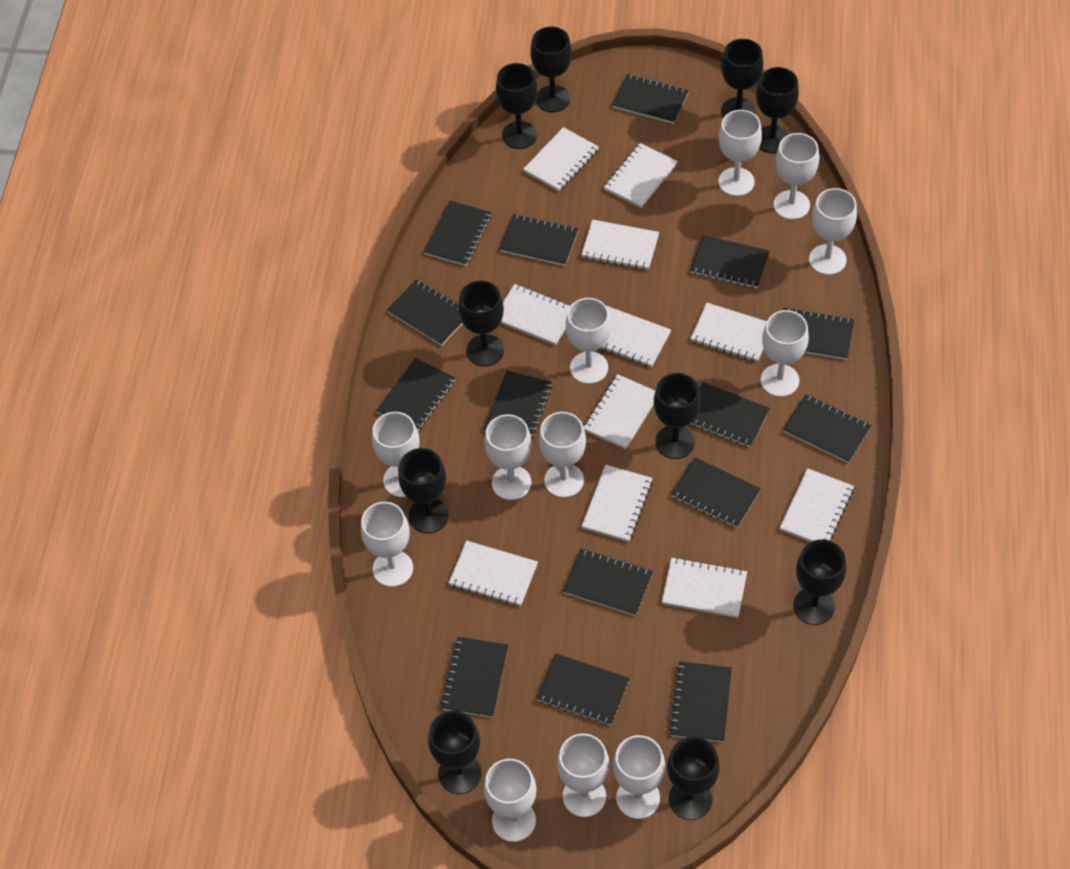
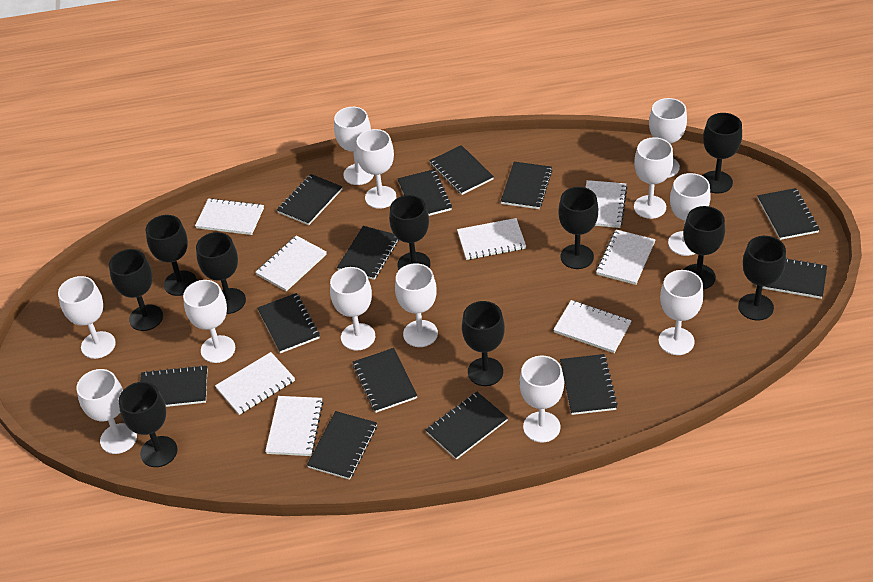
black notebook: [376,358,455,431] [387,279,463,346] [424,201,491,266] [441,637,508,718] [484,371,552,439] [499,214,578,266] [537,653,630,725] [563,549,653,616] [612,74,689,124] [669,661,732,742] [671,457,761,528] [690,235,770,288] [690,382,770,447] [783,307,854,360] [783,394,872,463] = 15 -> [140,365,207,407] [257,293,320,353] [277,174,342,225] [307,411,377,480] [337,226,399,280] [353,348,417,413] [398,169,452,216] [426,392,508,460] [430,145,494,195] [501,162,552,209] [560,354,618,415] [756,258,827,299] [757,188,820,240] = 13
white notebook: [449,540,538,606] [501,284,570,345] [523,127,599,191] [581,220,659,270] [581,465,653,542] [583,374,655,449] [601,306,671,367] [604,143,678,208] [662,557,747,618] [690,303,767,362] [779,468,854,542] = 11 -> [195,198,264,235] [215,352,295,415] [255,235,327,291] [265,396,324,456] [457,218,526,260] [553,300,632,353] [586,180,627,228] [596,229,656,285] = 8

